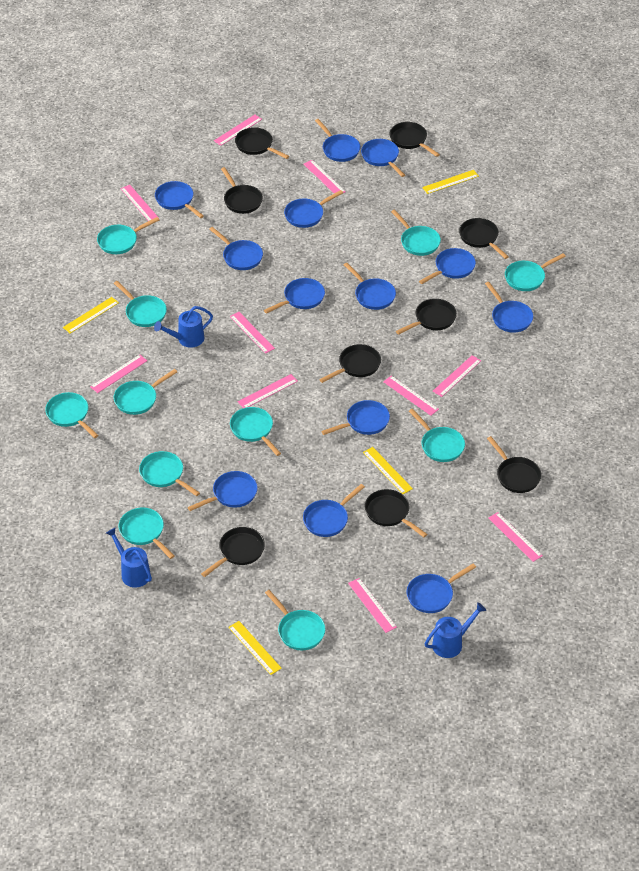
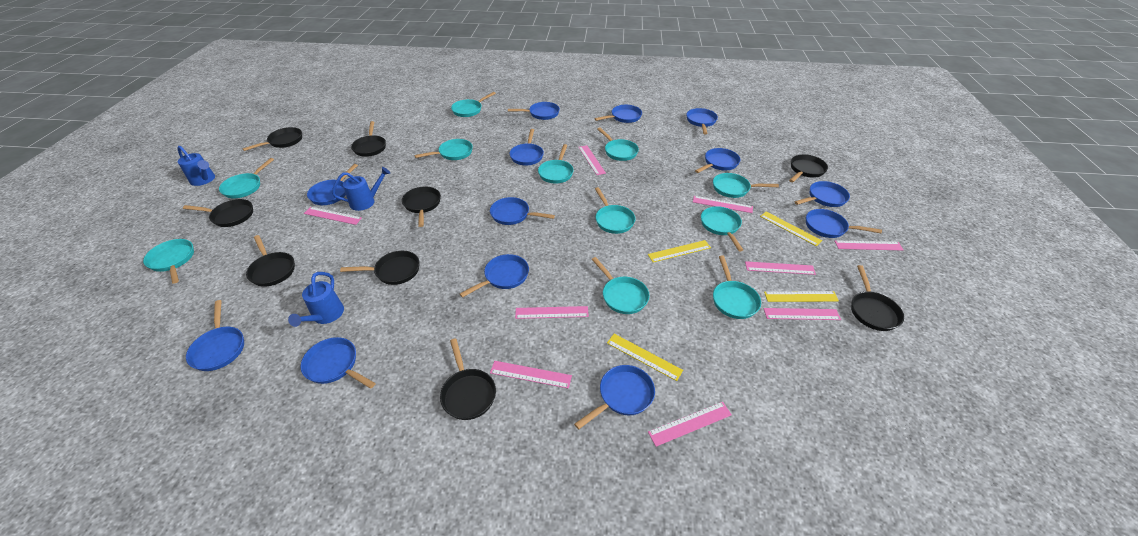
pink ruler: [90,355,147,393] [120,185,159,221] [214,115,262,146] [230,312,275,354] [238,374,298,408] [304,160,346,193] [348,578,397,633] [383,376,439,416] [433,355,481,397] [489,512,543,562] = 10 -> [304,207,362,225] [490,361,572,389] [515,306,589,319] [578,145,606,175] [648,402,732,447] [693,196,753,213] [745,261,816,275] [764,308,841,320] [835,240,904,251] = 9

